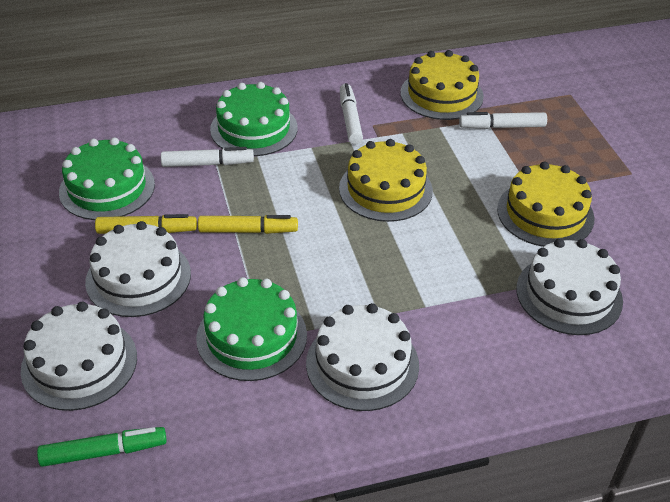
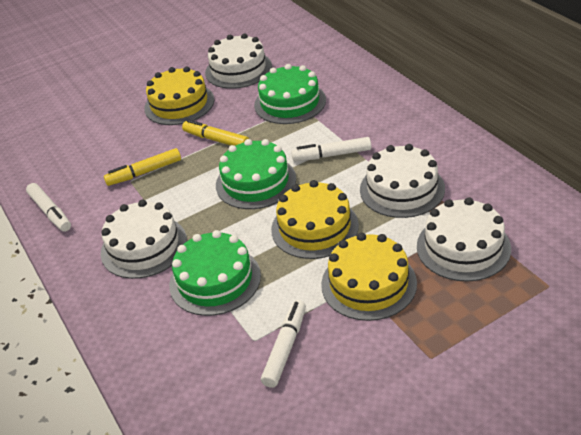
green marker: [37,427,167,467] = 1 -> none = 0

